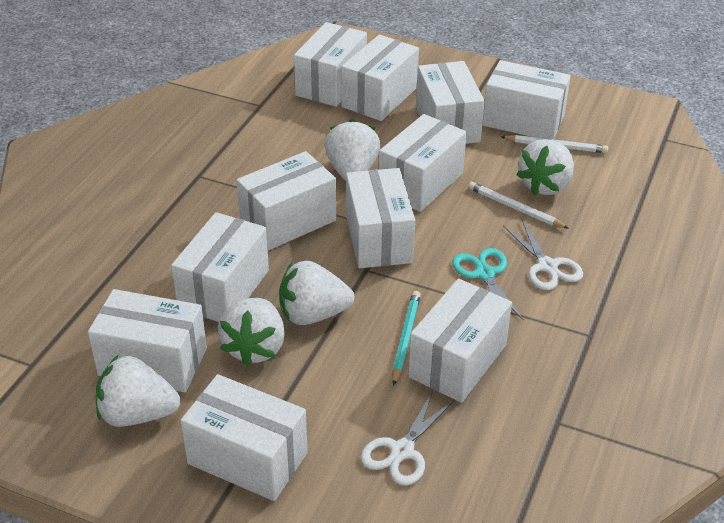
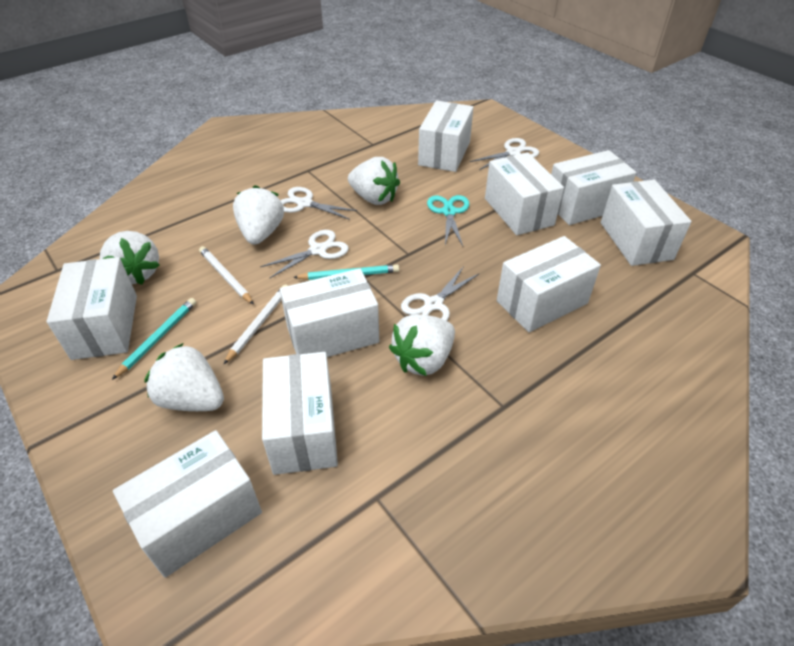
turquoise pencil: [392,291,421,386] = 1 -> [112,298,196,380] [293,265,399,280] = 2
white box: [88,289,207,392] [171,212,269,322] [180,374,308,501] [236,151,336,251] [294,22,367,107] [341,35,419,121] [346,168,415,268] [379,114,467,212] [408,279,512,403] [416,61,485,144] [482,60,571,139] = 11 -> [47,257,137,360] [113,430,262,578] [262,352,338,475] [280,268,379,357] [418,101,474,172] [485,152,564,235] [497,236,601,332] [551,150,636,225] [601,180,691,266] = 9
white scissors: [361,391,455,486] [503,220,583,290] = 2 -> [260,230,349,278] [280,187,357,220] [401,266,480,321] [470,138,539,170] = 4

